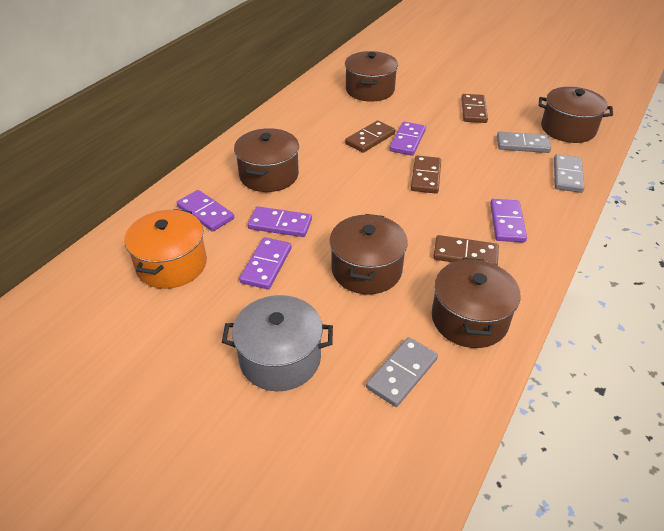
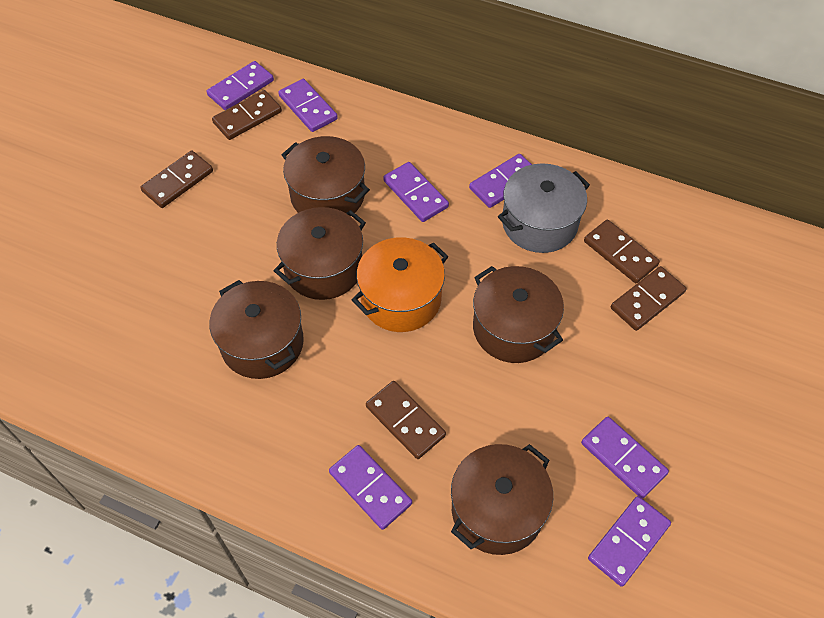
brown domino: [345,120,396,153] [411,155,441,194] [433,235,499,266] [461,94,488,123] = 4 -> [140,151,213,208] [212,90,282,140] [366,381,446,459] [584,220,660,283] [611,266,686,331] = 5
grey domino: [366,337,438,407] [497,132,551,153] [554,154,584,193] = 3 -> none = 0
purple domino: [176,190,234,232] [239,237,292,290] [248,207,312,237] [389,122,426,156] [490,199,527,243] = 5 -> [207,61,274,110] [278,79,338,132] [329,445,412,530] [383,162,449,222] [469,154,532,208] [581,417,669,499] [588,496,671,587] = 7

